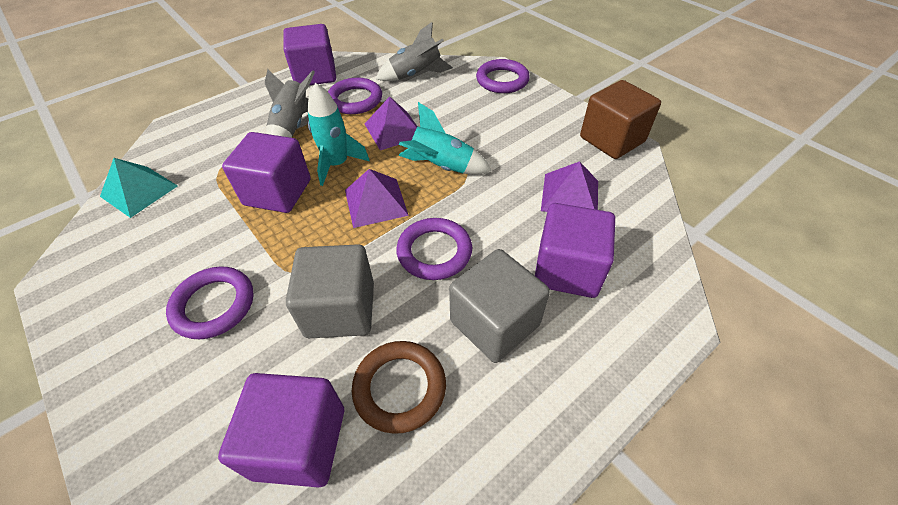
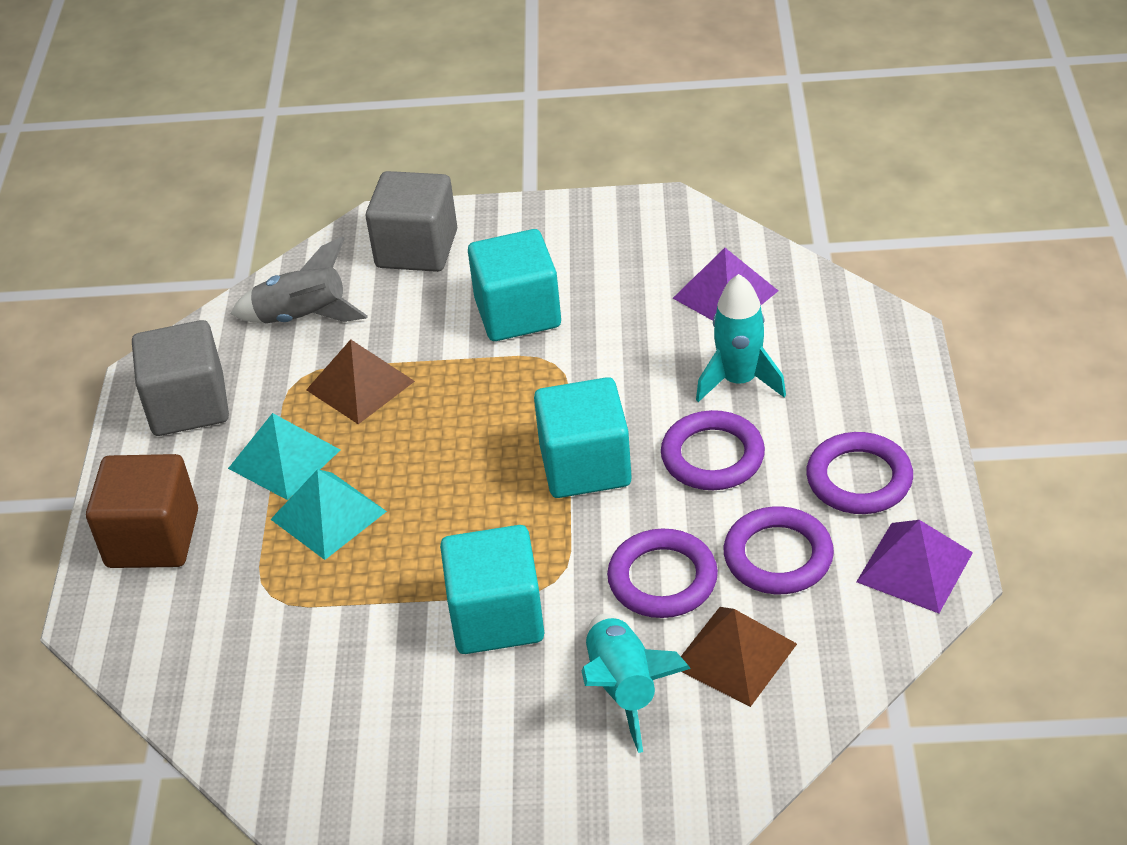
brown pyramid: none = 0 -> [306,339,415,424] [681,607,797,707] = 2
brown ring: [352,341,446,434] = 1 -> none = 0
grey rocket: [265,69,315,138] [376,22,453,81] = 2 -> [230,237,368,323] = 1
purple cube: [218,373,344,488] [222,132,311,213] [283,24,336,85] [535,203,615,298] = 4 -> none = 0
purple pyramid: [345,169,409,228] [365,96,418,150] [541,161,598,212] = 3 -> [673,248,778,321] [856,520,973,613] = 2
turquoise cube: none = 0 -> [440,525,544,654] [468,229,561,341] [534,377,632,498] = 3
turquoise pyramid: [100,158,178,218] = 1 -> [228,413,340,500] [271,469,387,560] = 2

